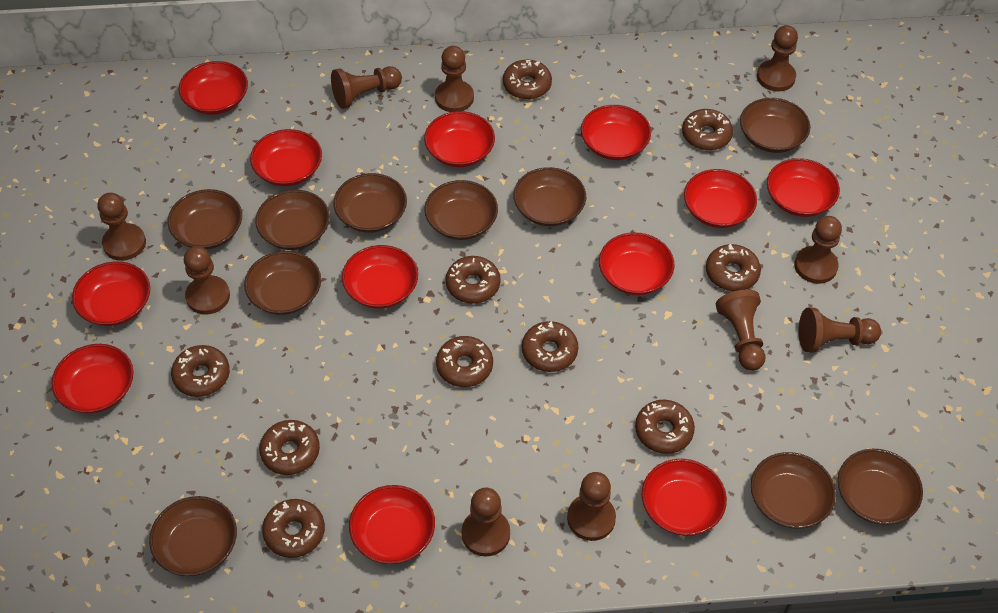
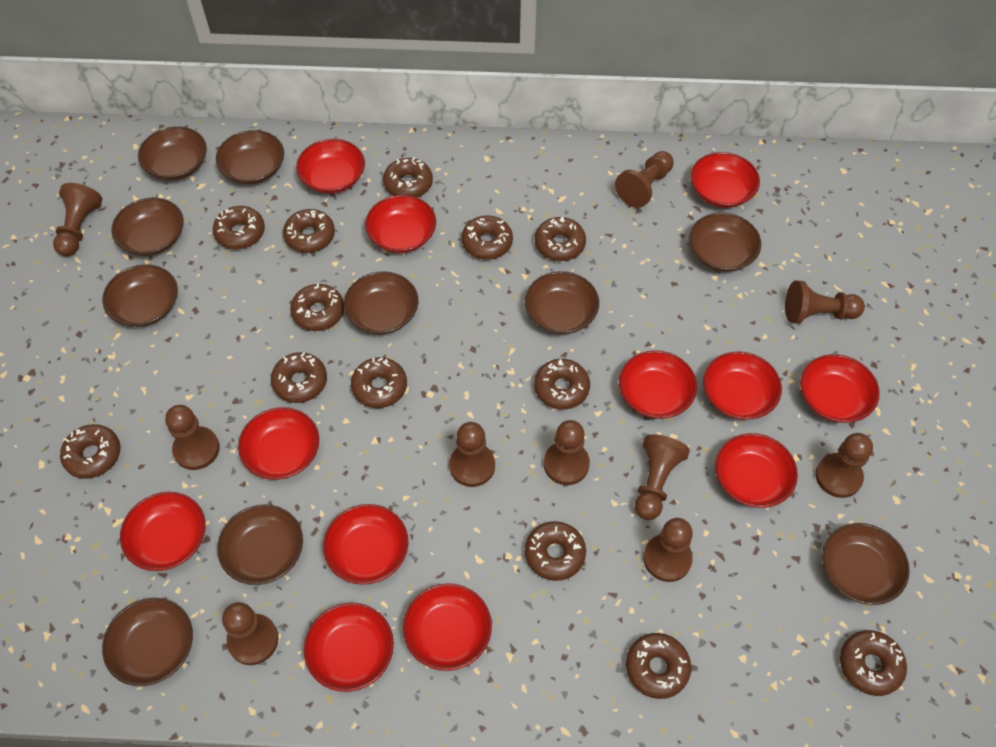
brown donut: [171,345,230,397] [259,420,320,475] [262,499,325,558] [436,336,493,387] [446,256,501,304] [503,59,552,99] [522,321,578,372] [635,400,695,454] [682,109,733,150] [706,244,761,291] = 10 -> [60,424,121,479] [213,206,265,249] [271,352,327,403] [283,209,335,253] [290,284,344,331] [351,357,407,408] [383,157,433,198] [462,215,513,260] [525,521,586,581] [534,359,590,410] [535,217,586,261] [626,633,691,699] [840,630,907,696] = 13

